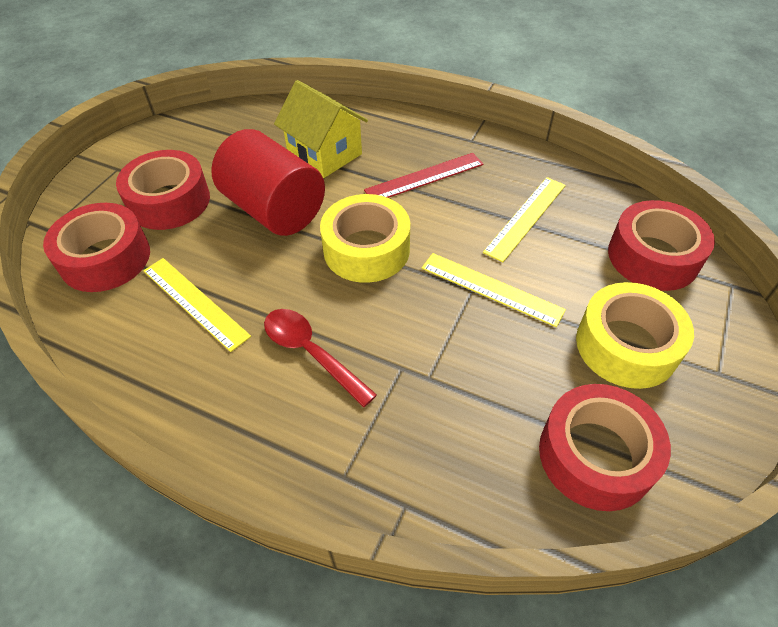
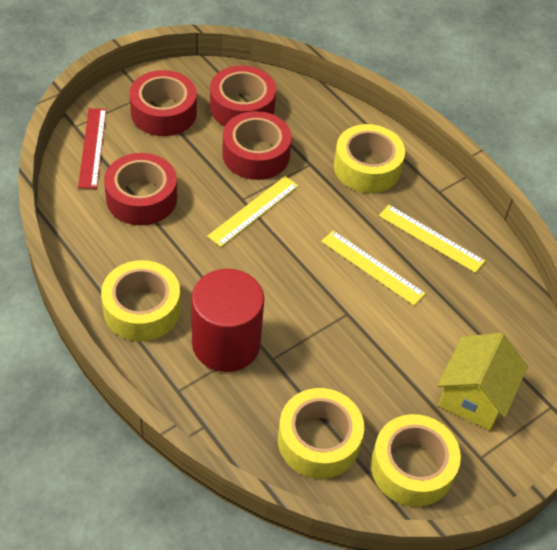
red spoon: [264,309,377,407] = 1 -> none = 0
yellow tape: [320,194,410,283] [576,282,694,389] = 2 -> [101,260,181,342] [278,388,364,479] [334,124,405,193] [371,414,461,507] = 4

